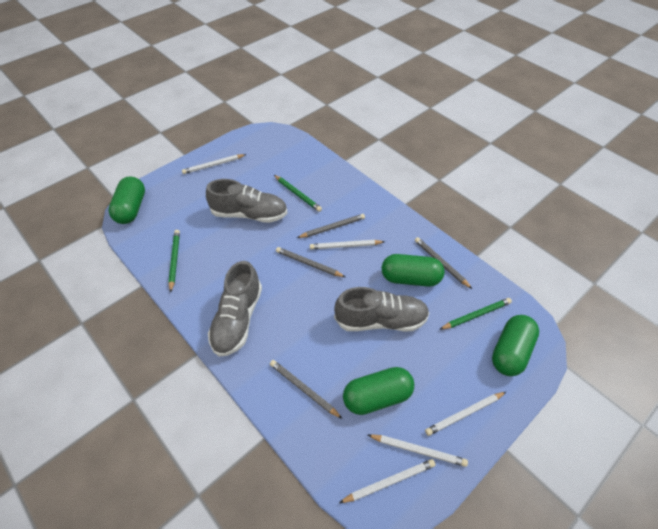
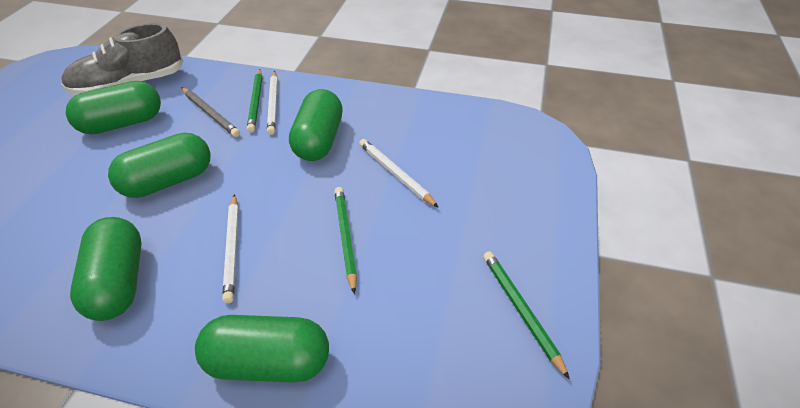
green capsule: [108,176,145,224] [343,367,414,415] [382,254,444,287] [492,315,539,376] = 4 -> [66,81,161,134] [70,217,141,321] [108,132,211,198] [195,315,329,383] [289,89,343,161] = 5
grey pencil: [270,360,342,419] [276,247,345,277] [297,214,365,238] [415,237,472,289] = 4 -> [181,87,240,137] = 1
grey shoe: [206,179,288,223] [208,261,262,357] [334,287,430,332] = 3 -> [61,23,183,95] = 1
white pencil: [182,154,247,174] [310,240,385,249] [339,459,435,503] [368,434,468,467] [425,392,506,436] = 5 -> [222,194,239,303] [267,71,278,135] [359,139,439,208] = 3

